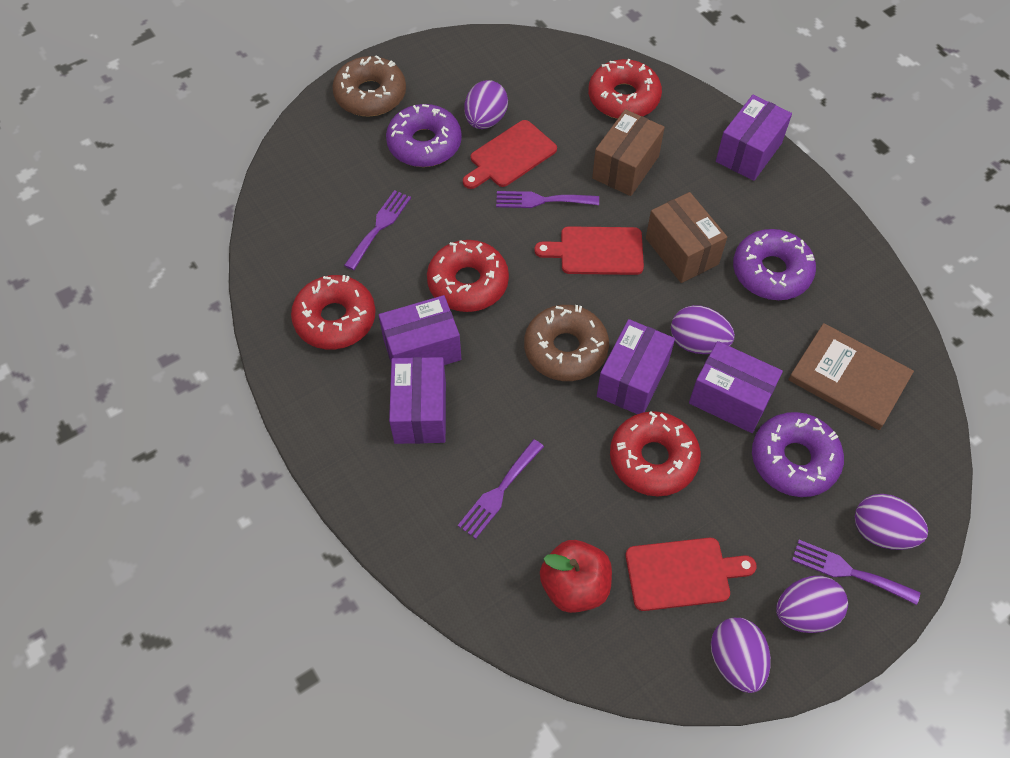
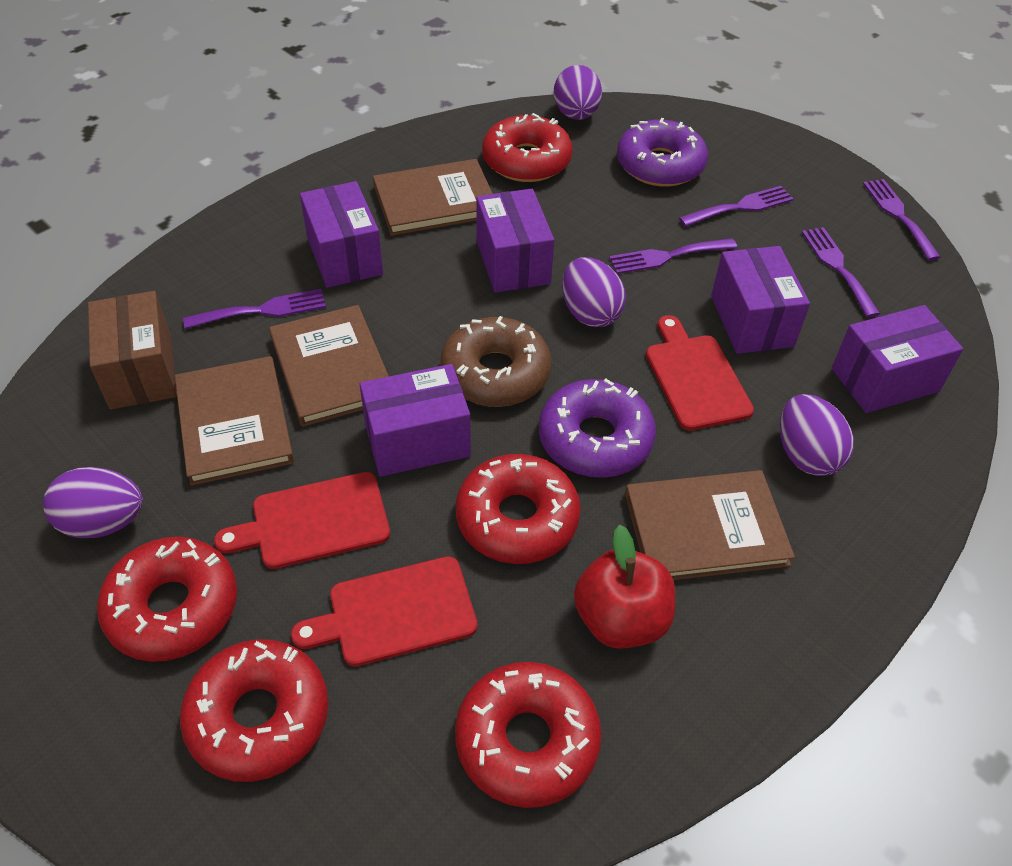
brown book: [788,323,914,430] = 1 -> [175,356,294,486] [269,305,389,427] [373,159,493,236] [625,470,795,580] = 4
brown box: [592,109,665,196] [646,192,727,283] = 2 -> [88,291,177,410] = 1
brown donut: [332,55,406,117] [524,305,609,381] = 2 -> [440,316,551,407] = 1
purple donut: [386,104,462,167] [733,229,816,300] [752,412,844,497] = 3 -> [539,379,656,478] [617,118,708,187] = 2
purple egg: [464,80,508,129] [671,305,735,354] [711,618,771,693] [776,576,848,633] [855,494,928,550] = 5 -> [43,467,143,538] [554,65,602,120] [562,257,626,327] [780,394,854,476] = 4
purple fork: [344,190,411,270] [458,439,544,539] [496,191,599,208] [792,540,920,605] = 4 -> [183,289,326,329] [609,238,737,274] [679,186,794,227] [802,227,880,317] [863,179,941,261] = 5
red donut: [291,275,376,350] [427,240,509,312] [588,59,662,119] [610,411,701,496] = 4 -> [97,537,237,662] [180,639,328,782] [455,662,602,808] [456,454,581,564] [482,113,573,182] = 5

